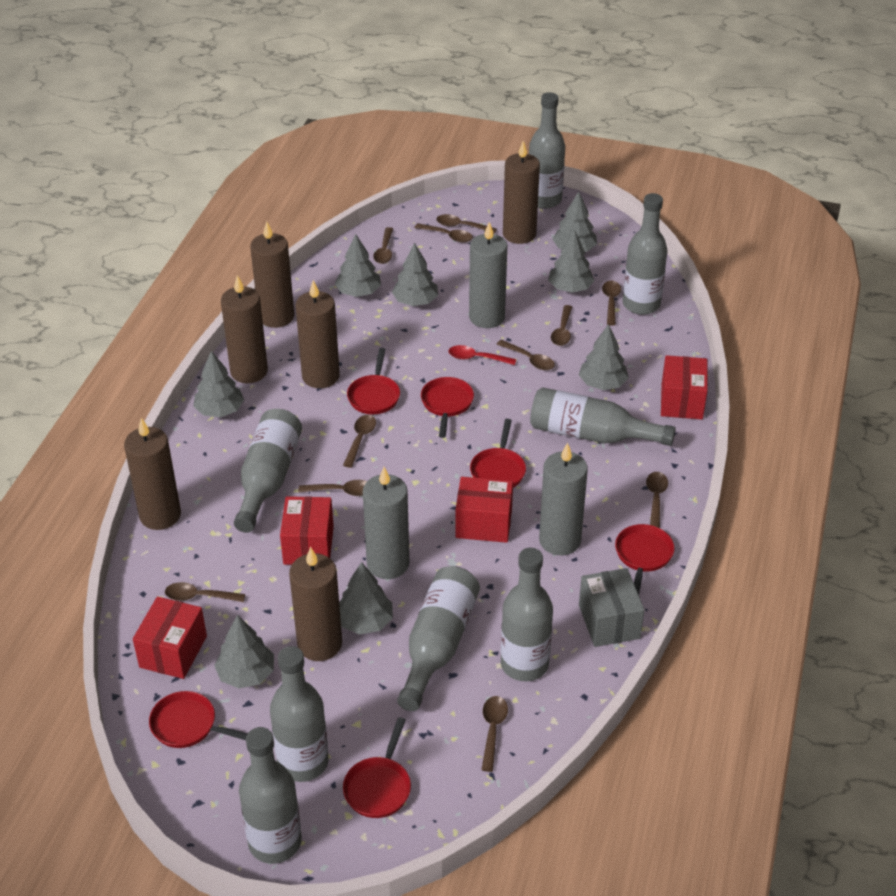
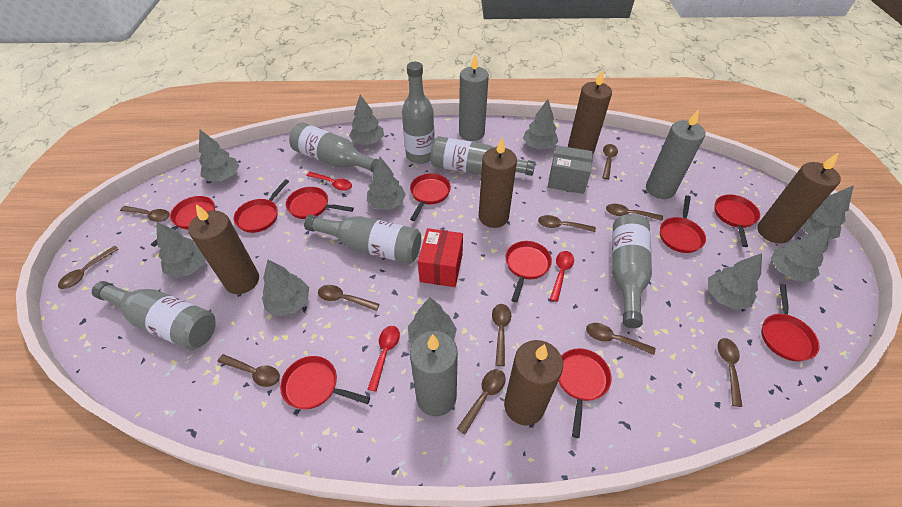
brown candle: [124,418,181,530] [221,275,268,383] [250,221,294,328] [289,547,342,661] [296,280,340,388] [503,141,540,244] = 6 -> [188,204,259,294] [479,138,517,228] [504,340,563,426] [568,69,612,153] [757,153,841,244] = 5
grey bottle: [234,409,302,533] [239,727,302,864] [270,646,329,782] [397,566,480,711] [501,548,553,681] [529,92,565,209] [530,387,676,446] [623,193,668,315] = 8 -> [92,281,216,350] [289,122,378,173] [304,215,421,264] [402,62,435,164] [430,136,536,176] [612,214,652,328] = 6
grey tree: [193,351,244,417] [214,615,274,688] [335,234,381,297] [339,562,393,634] [392,243,438,306] [548,230,595,293] [553,192,597,252] [579,324,629,390] = 8 -> [156,222,205,278] [199,130,239,181] [262,260,309,316] [349,95,384,145] [367,157,406,210] [408,297,457,344] [523,99,558,150] [708,253,762,310] [771,226,831,282] [801,185,854,240] = 10
red box: [133,596,207,679] [280,496,334,565] [455,477,513,543] [661,355,708,419] = 4 -> [418,228,463,287] = 1
red pan: [149,691,248,748] [343,717,411,818] [347,348,400,414] [421,377,474,438] [470,419,526,488] [615,524,675,595] = 6 -> [150,196,215,247] [234,179,289,233] [280,356,370,409] [286,187,354,219] [410,173,451,221] [505,241,552,302] [558,348,612,438] [660,196,706,253] [714,194,760,247] [761,284,820,361] = 10
red spoon: [449,345,516,365] = 1 -> [306,172,352,191] [367,326,400,392] [550,251,574,302] = 3

